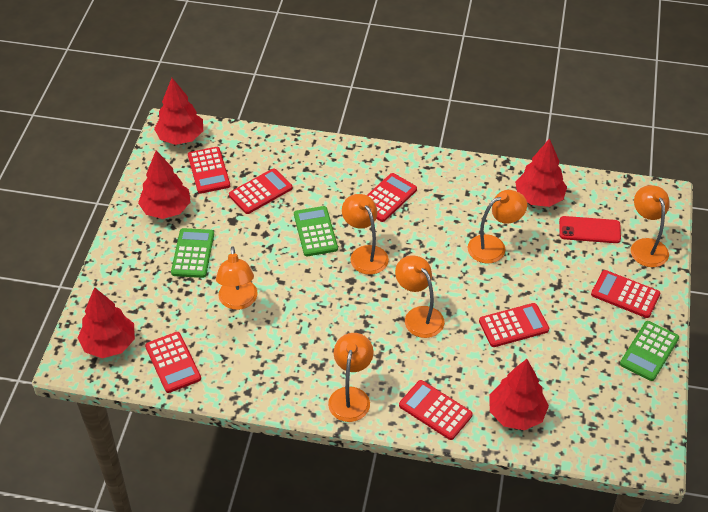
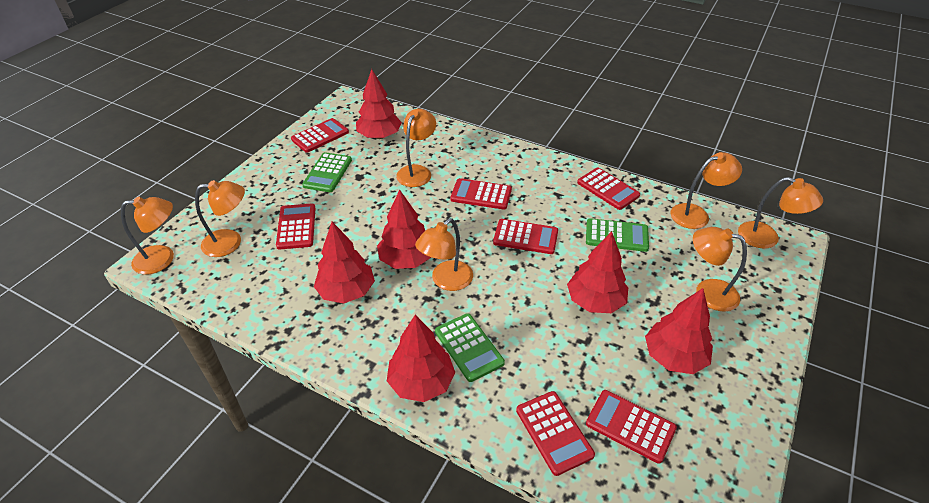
orange lamp: [216,246,258,310] [328,333,374,422] [342,194,389,275] [395,255,444,338] [468,190,527,264] [631,185,670,267] = 6 -> [121,197,174,275] [195,180,245,257] [396,109,436,187] [415,218,473,291] [670,152,742,229] [693,227,747,311] [738,177,823,248] = 7
red phone: [559,216,621,243] = 1 -> none = 0
red tree: [78,287,135,358] [138,150,191,219] [154,78,203,145] [489,359,549,430] [515,138,567,207] = 5 -> [314,222,375,303] [356,69,402,139] [377,190,431,269] [387,315,455,402] [567,231,628,313] [645,288,713,374] = 6

